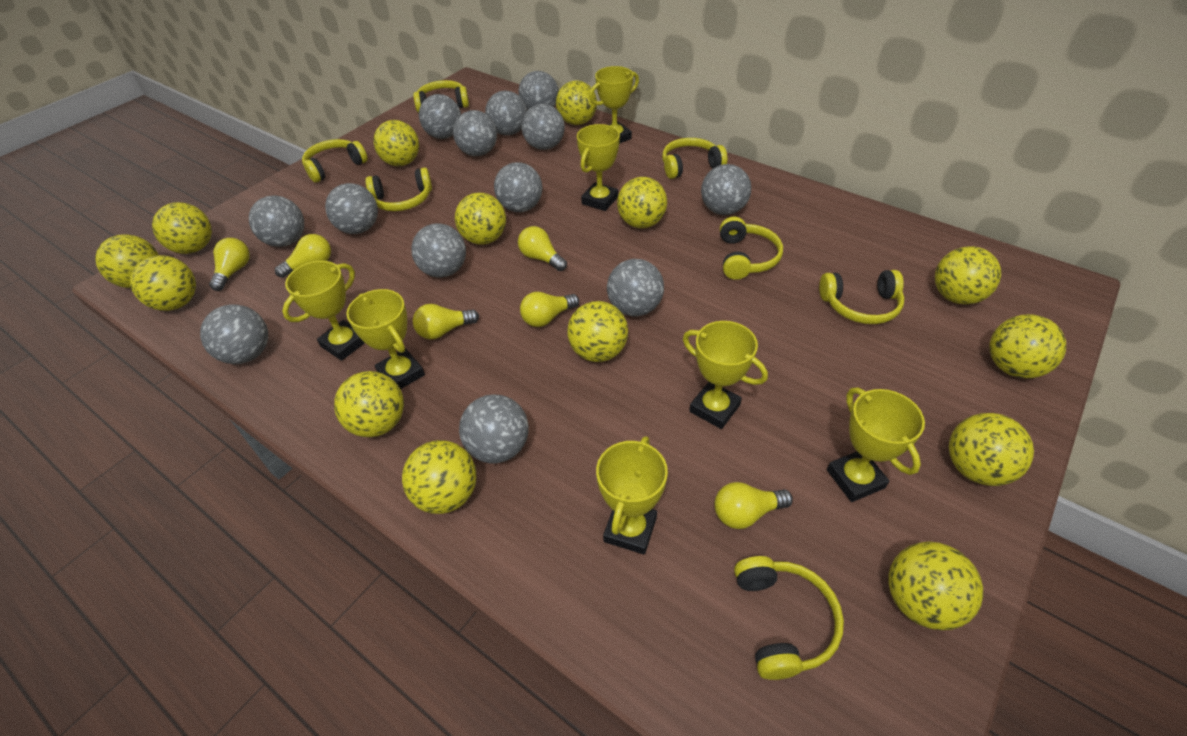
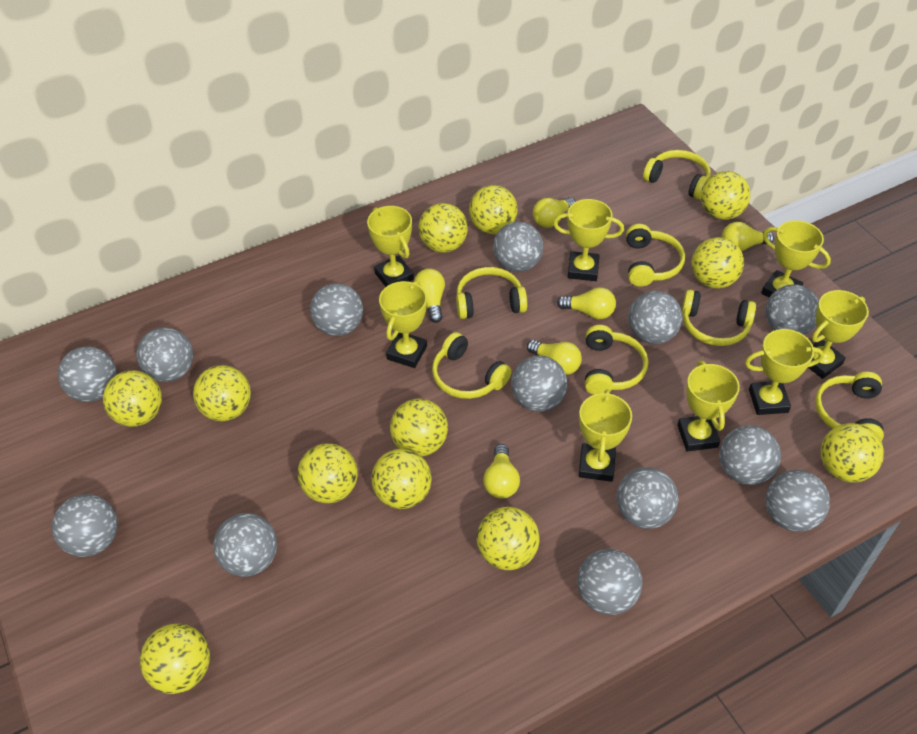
yellow ball: [95,234,158,288] [130,255,196,311] [152,202,212,254] [334,371,404,437] [373,120,419,166] [402,440,477,514] [455,193,506,245] [556,81,597,125] [567,301,628,362] [617,177,667,228] [889,542,983,630] [935,246,1001,305] [949,413,1034,486] [990,314,1066,378] = 14 -> [103,370,162,427] [140,623,210,694] [193,365,251,422] [298,443,358,504] [371,449,432,509] [390,399,448,456] [418,203,468,253] [469,185,517,234] [477,507,540,570] [691,237,744,289] [701,171,750,220] [821,423,884,482] = 12
yellow trophy: [282,261,365,361] [346,289,425,389] [577,124,620,211] [589,66,639,144] [596,436,668,555] [683,321,768,429] [827,388,925,502] = 7 -> [367,206,414,287] [379,281,427,368] [553,199,624,281] [579,390,632,482] [677,361,740,451] [745,329,824,415] [761,220,831,298] [808,290,869,379] = 8

